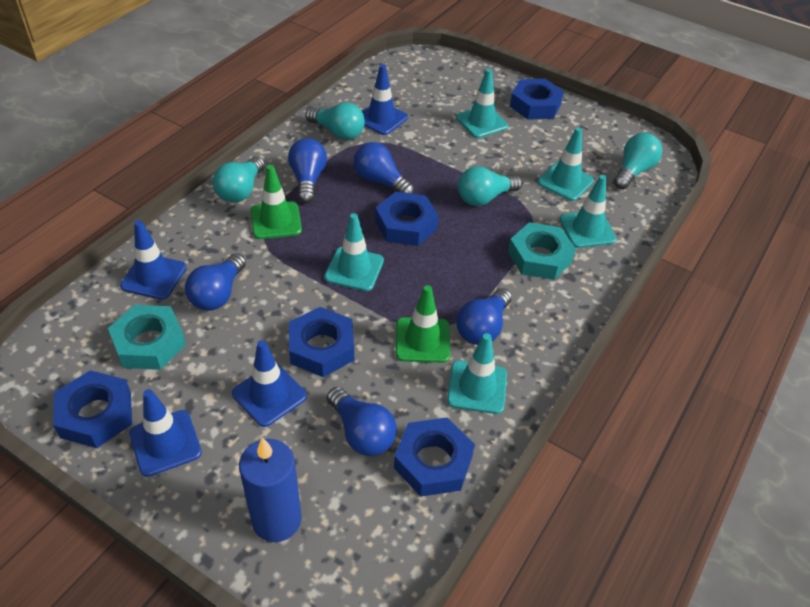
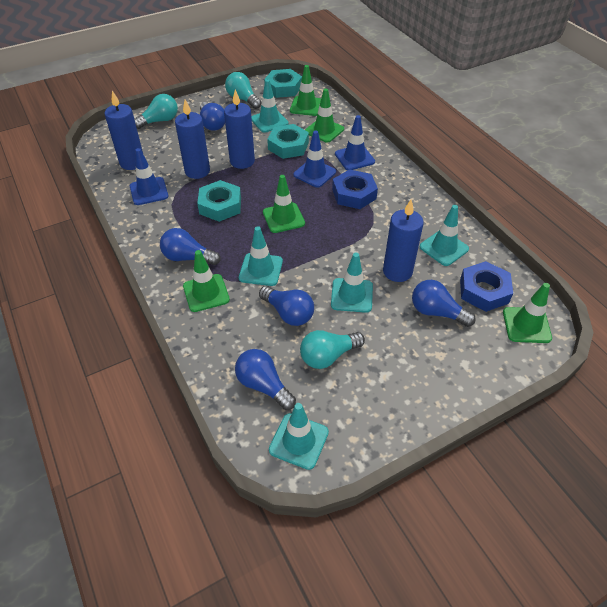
blue candle: [239,437,302,542] = 1 -> [105,91,143,170] [175,100,210,179] [224,89,255,169] [383,199,424,282] = 4
blue nut: [53,370,132,448] [289,307,354,377] [375,192,439,246] [394,418,475,497] [510,79,564,120] = 5 -> [332,169,378,209] [460,261,513,312] = 2
blue traffic cone: [120,220,186,300] [129,389,202,477] [232,340,307,427] [362,64,408,135] = 4 -> [130,148,169,205] [293,131,336,187] [335,115,375,170] = 3
green traffic cone: [251,165,302,239] [396,285,450,363] = 2 -> [183,250,230,312] [263,175,305,233] [290,65,321,116] [305,88,344,143] [503,283,552,343] = 5
turquoise light bulb: [213,156,265,203] [306,102,365,140] [458,166,522,206] [614,133,662,189] = 4 -> [134,94,178,129] [225,72,261,109] [300,330,365,369] = 3
turquoise nut: [108,305,186,370] [508,222,576,280] = 2 -> [197,180,241,222] [264,69,302,98] [267,124,309,159] = 3

